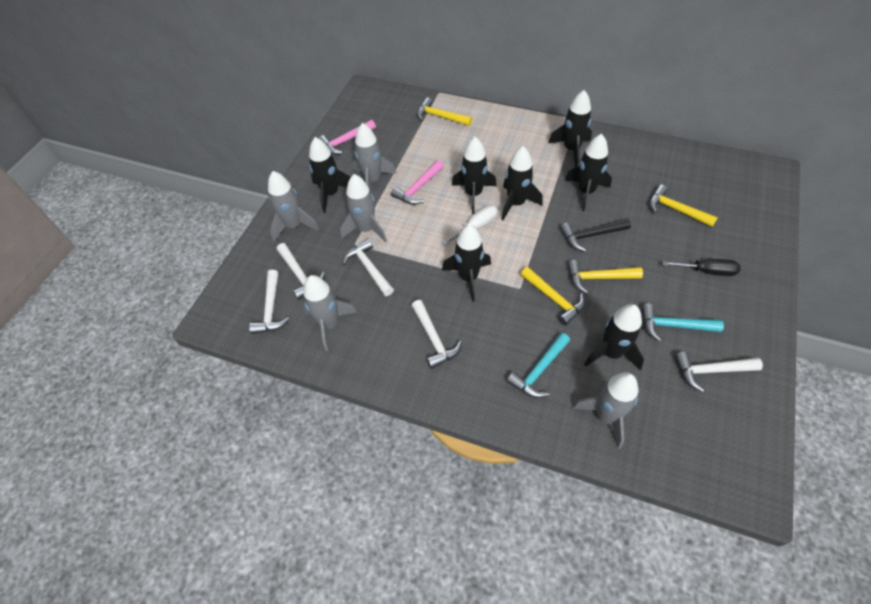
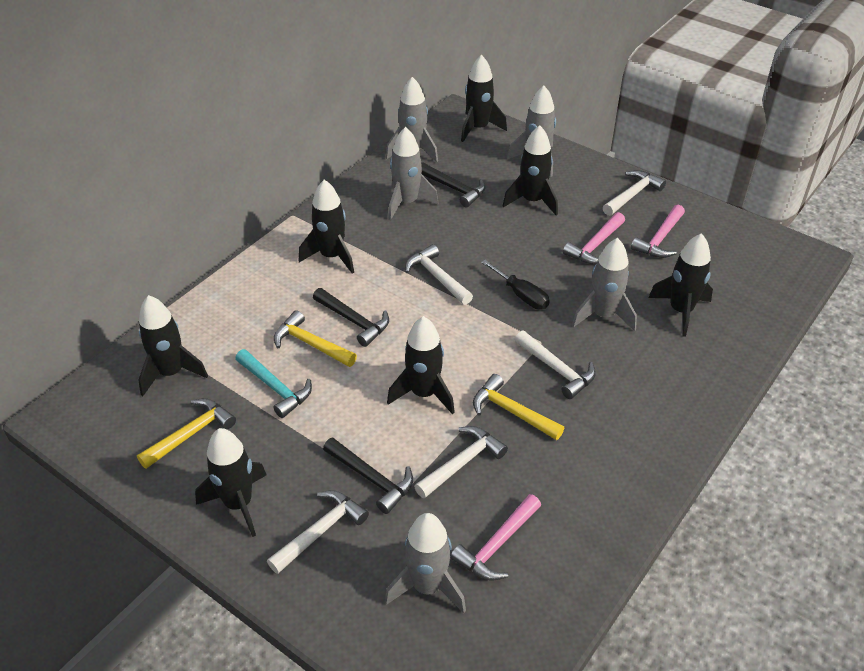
black hammer: [560,218,631,251] = 1 -> [313,288,389,347] [323,438,413,514] [421,162,486,207] = 3
pink hammer: [319,120,376,154] [391,160,444,205] = 2 -> [450,494,541,580] [563,212,625,265] [631,205,685,258] = 3
turquoise hammer: [506,333,570,398] [642,304,724,342] = 2 -> [235,349,312,418] = 1
white screwdriver: [442,205,498,245] = 1 -> none = 0
yellow hammer: [417,97,472,126] [520,267,585,326] [568,260,643,294] [649,184,718,227] = 4 -> [137,398,236,469] [274,310,357,367] [473,374,564,440] = 3

